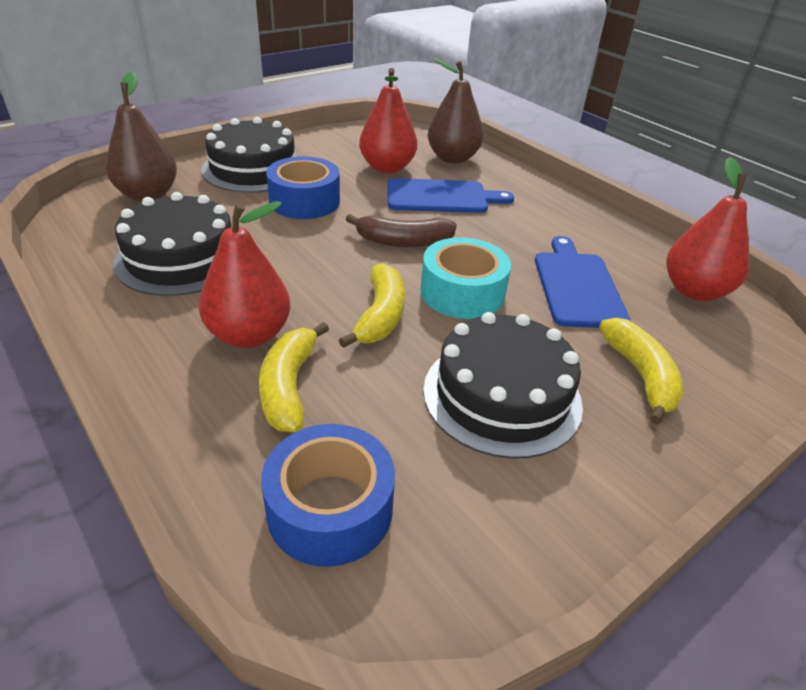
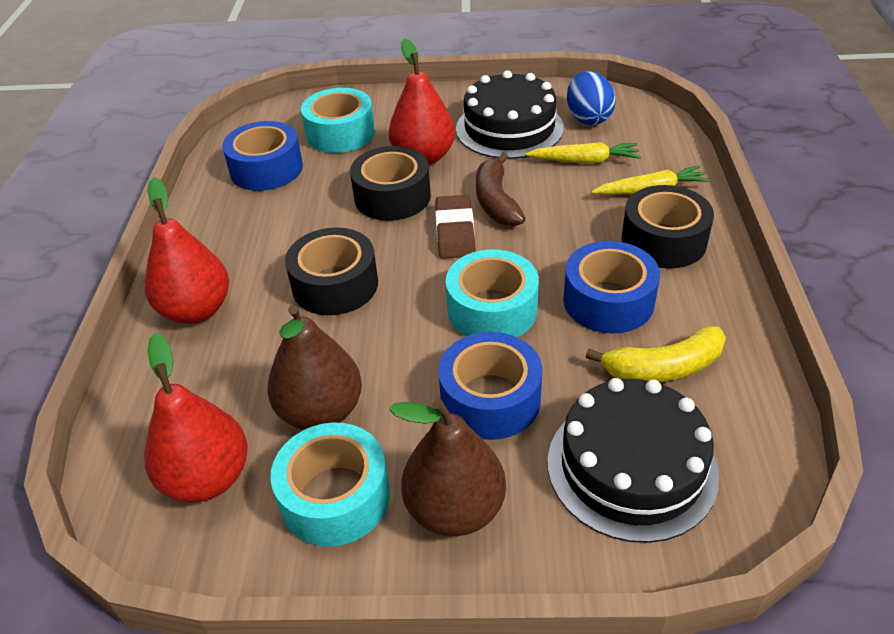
black cake: [113,192,231,296] [201,117,296,193] [423,312,583,459] = 3 -> [456,70,564,159] [548,378,719,543] = 2
black tape: none = 0 -> [285,227,378,315] [350,146,431,221] [622,185,714,269] = 3
blue cutting board: [387,178,514,213] [535,236,631,328] = 2 -> none = 0
blue egg: none = 0 -> [567,71,616,125] = 1
blue tape: [261,424,395,567] [266,156,340,219] = 2 -> [222,121,303,191] [438,332,542,440] [563,241,660,334] = 3
brown eraser: none = 0 -> [435,195,476,259] = 1
turquoise tape: [421,237,511,319] = 1 -> [270,422,390,547] [301,88,375,153] [446,249,539,337] = 3
yellow banana: [259,322,329,432] [339,263,405,348] [599,318,684,425] = 3 -> [585,326,726,382] = 1
yellow carrot: none = 0 -> [525,142,641,163] [591,166,710,195] = 2

